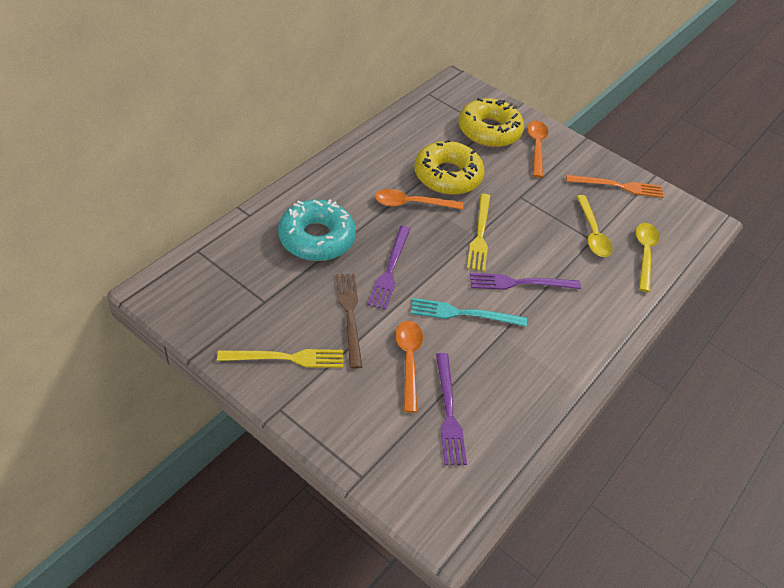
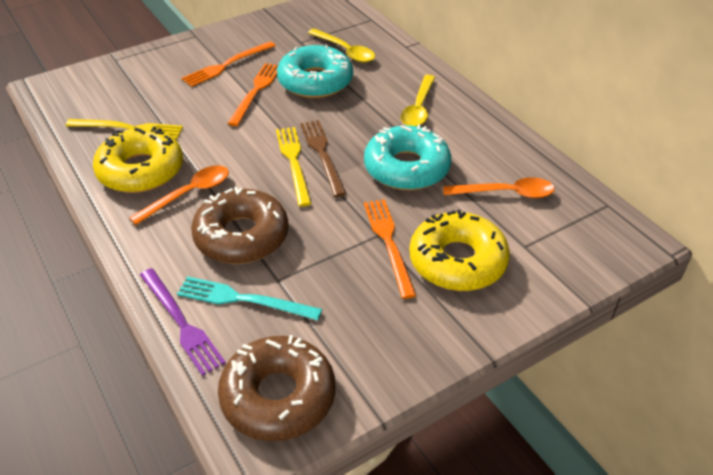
brown donut: none = 0 -> [191,187,288,264] [218,335,335,441] = 2
orange fork: [566,175,664,198] = 1 -> [182,41,276,87] [227,63,277,126] [364,199,416,299] = 3
orange spoon: [375,189,463,210] [395,321,423,413] [527,121,548,178] = 3 -> [129,165,229,225] [443,177,555,198] = 2
purple fork: [367,226,411,310] [436,353,467,465] [470,273,581,290] = 3 -> [140,268,226,376] = 1
turquoise donut: [278,199,356,261] = 1 -> [277,44,353,98] [364,124,451,190] = 2

